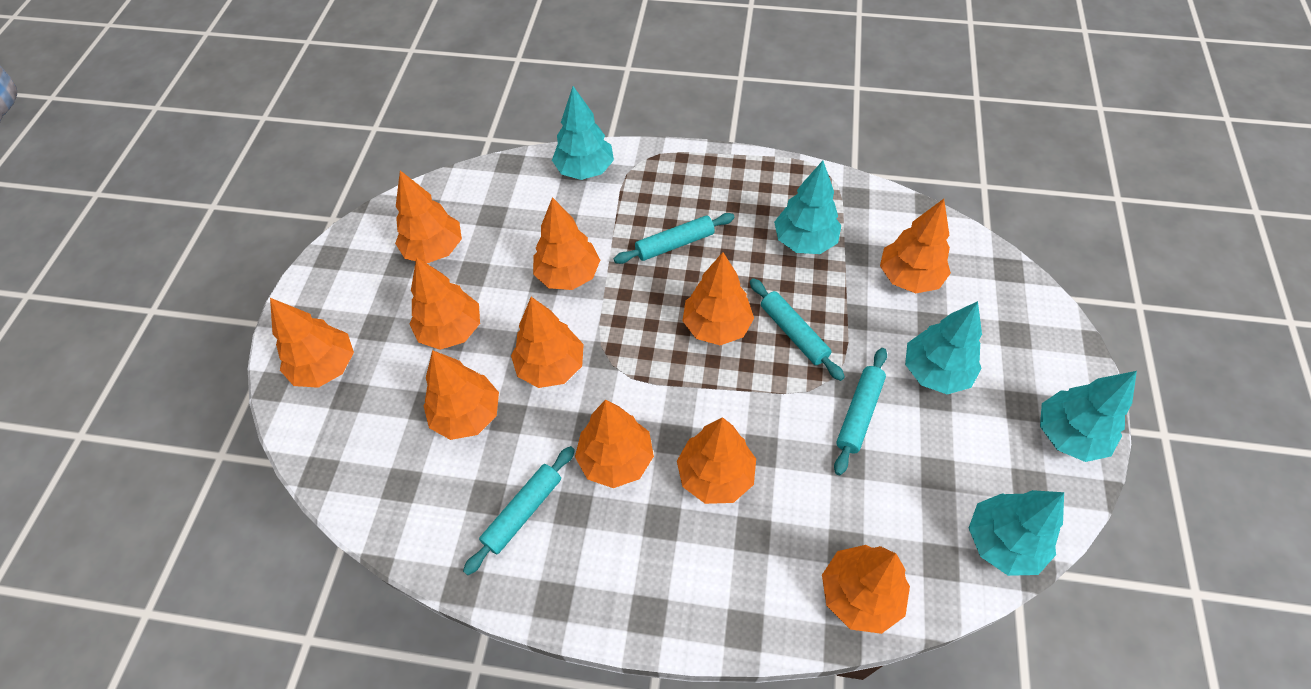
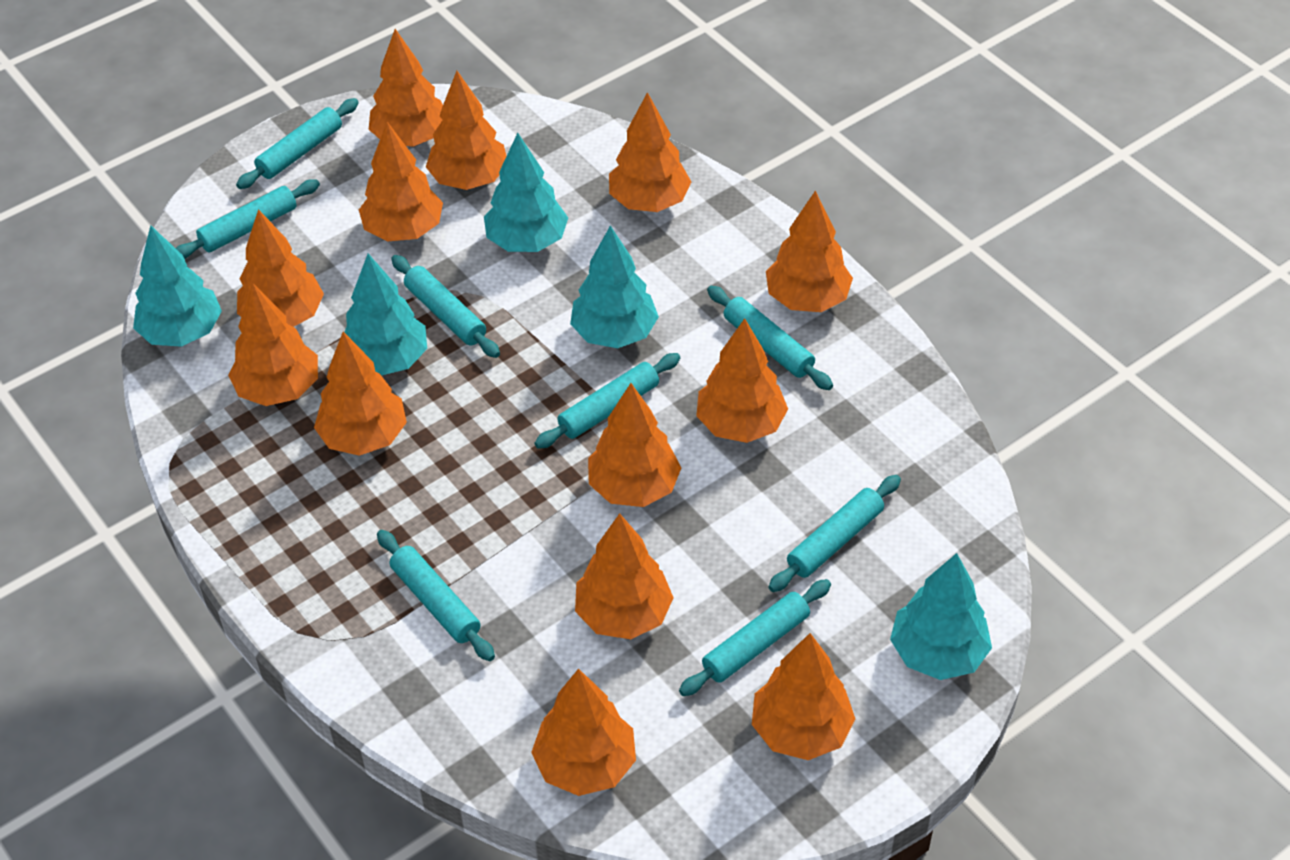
orange tree: [270,298,354,388] [395,170,462,263] [410,257,480,350] [424,350,499,440] [511,297,584,388] [533,197,600,290] [575,399,654,488] [677,417,756,504] [682,252,754,345] [822,545,910,634] [880,199,951,293] = 11 -> [228,283,318,406] [237,209,324,327] [314,332,407,456] [359,122,443,241] [369,29,443,147] [426,71,506,190] [531,668,636,796] [575,513,674,639] [588,383,681,507] [609,92,691,212] [696,318,788,443] [752,633,855,760] [766,191,853,312] = 13
turquoise rolling pin: [463,446,575,575] [614,213,735,264] [750,278,845,381] [834,348,887,475] = 4 -> [176,179,320,259] [236,98,359,189] [377,530,495,661] [391,255,500,358] [535,353,680,449] [679,579,831,696] [707,286,833,390] [768,475,901,592] = 8

